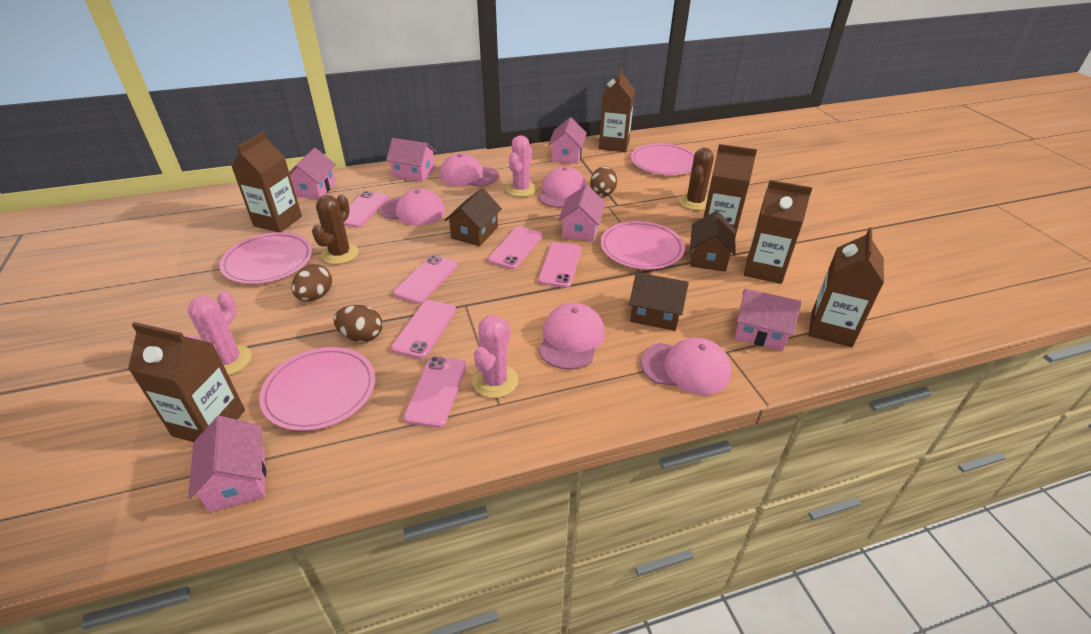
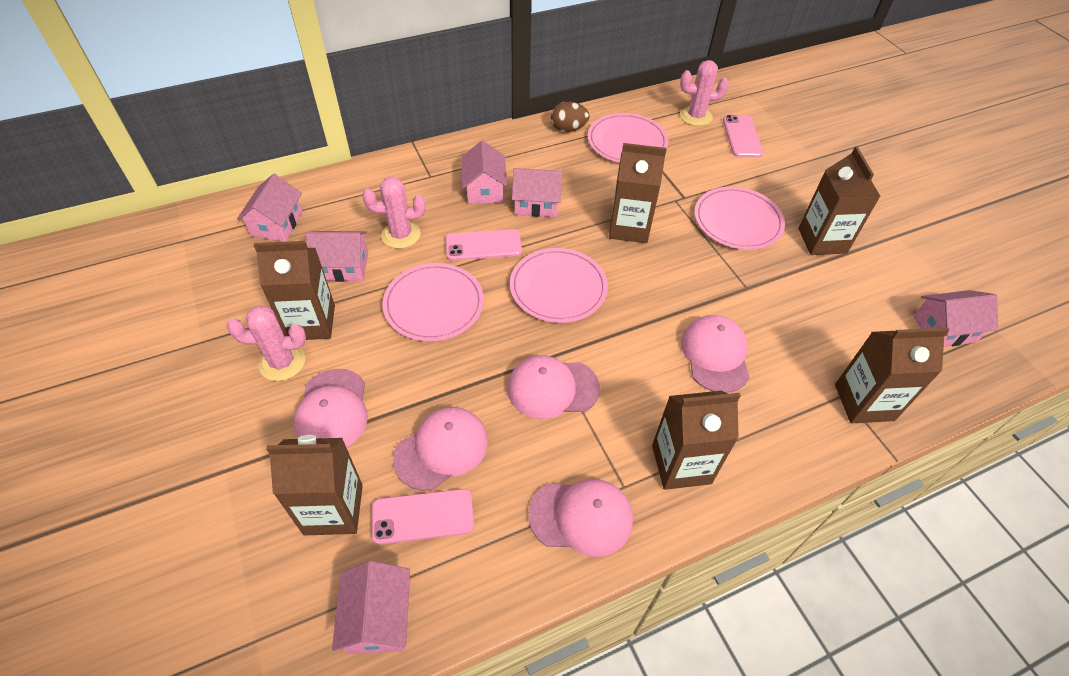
brown cactus: [312,195,359,264] [679,148,714,210] = 2 -> none = 0
brown egg: [292,264,332,301] [333,305,383,342] [590,166,617,197] = 3 -> [551,102,590,132] = 1
brown house: [445,188,502,246] [629,272,689,331] [690,211,736,272] = 3 -> none = 0
pink phone: [344,191,388,228] [391,300,456,359] [393,255,458,304] [404,356,466,428] [488,227,542,269] [538,242,581,288] = 6 -> [372,489,474,545] [446,229,522,261] [723,115,764,157] = 3

